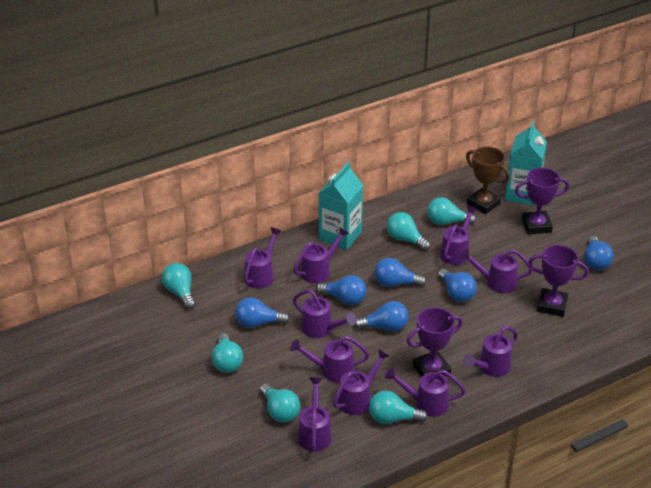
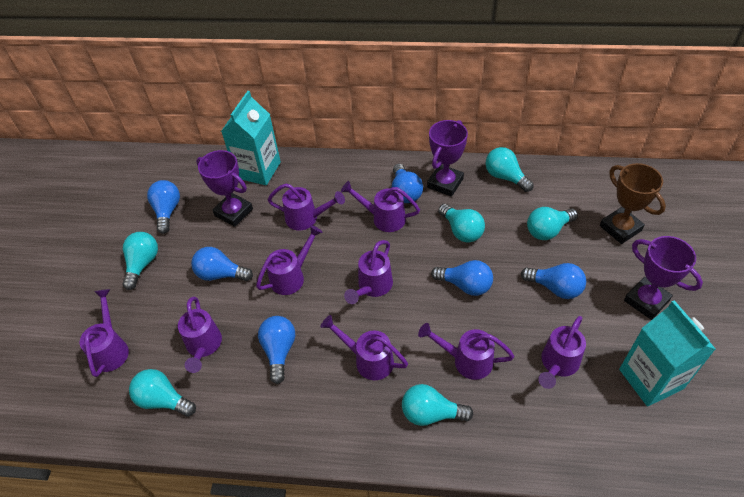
purple watering can: [244,227,282,289] [290,336,369,383] [293,289,356,338] [294,227,349,283] [298,377,332,452] [333,349,390,415] [385,367,466,417] [440,205,478,265] [460,249,533,293] [463,326,518,377] = 10 -> [80,289,129,377] [178,296,222,373] [256,225,323,295] [268,184,345,231] [320,315,408,380] [341,181,420,232] [344,240,393,304] [418,323,514,380] [538,316,586,389] = 9

